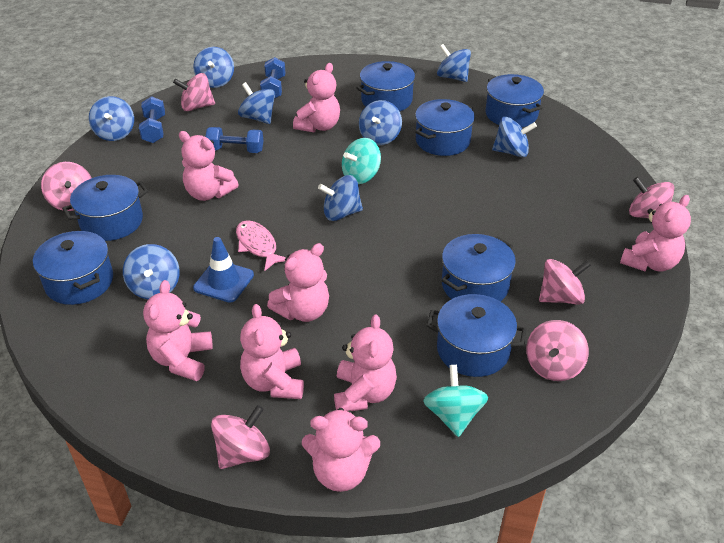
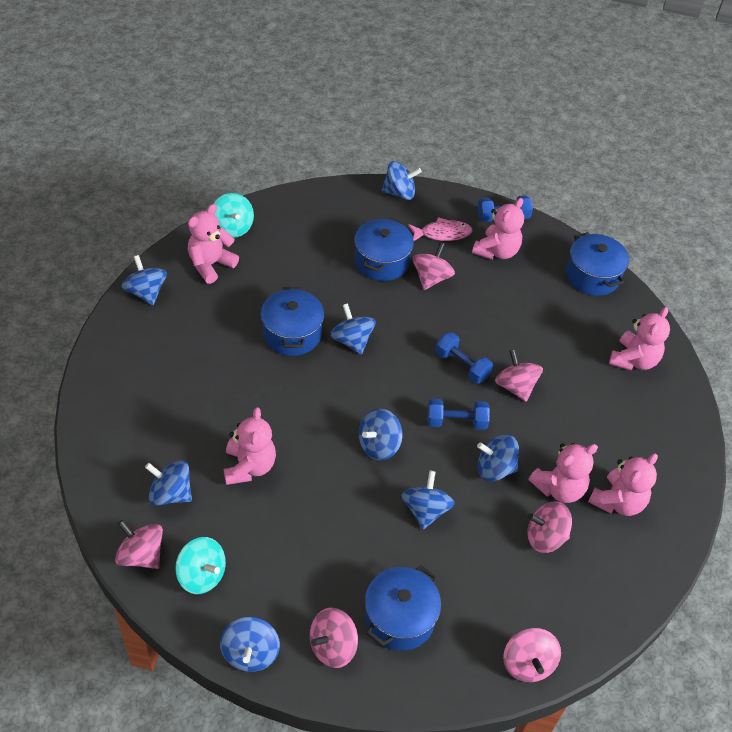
blue pot: [33,231,113,305] [62,175,148,241] [357,61,417,111] [415,99,475,156] [426,294,527,377] [441,234,516,302] [485,74,544,127] = 7 -> [261,287,324,356] [354,218,414,281] [365,565,441,651] [566,232,629,296] = 4
blue traffic cone: [193,237,254,303] = 1 -> none = 0
pink teddy bear: [143,280,213,381] [179,131,239,201] [240,304,304,399] [267,243,329,322] [293,63,340,133] [302,408,380,492] [334,314,397,411] [620,195,691,272] = 8 -> [188,204,239,284] [224,408,276,485] [472,198,524,260] [529,443,598,503] [588,453,658,516] [609,307,670,371] = 6

